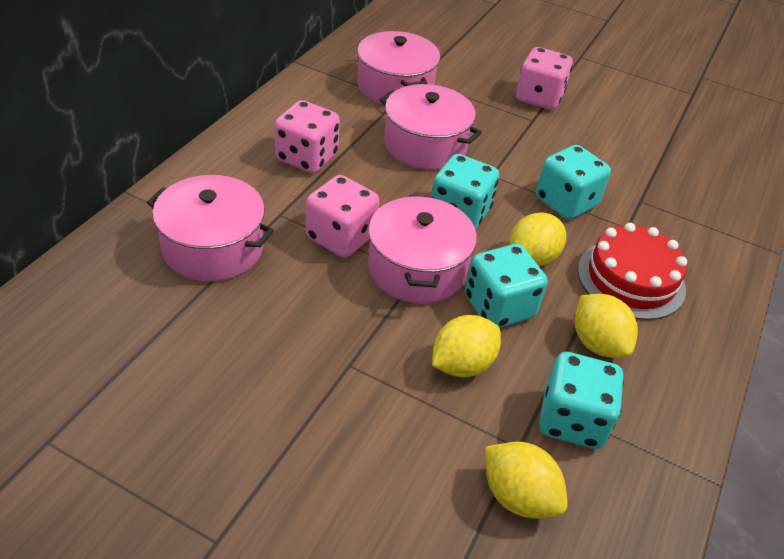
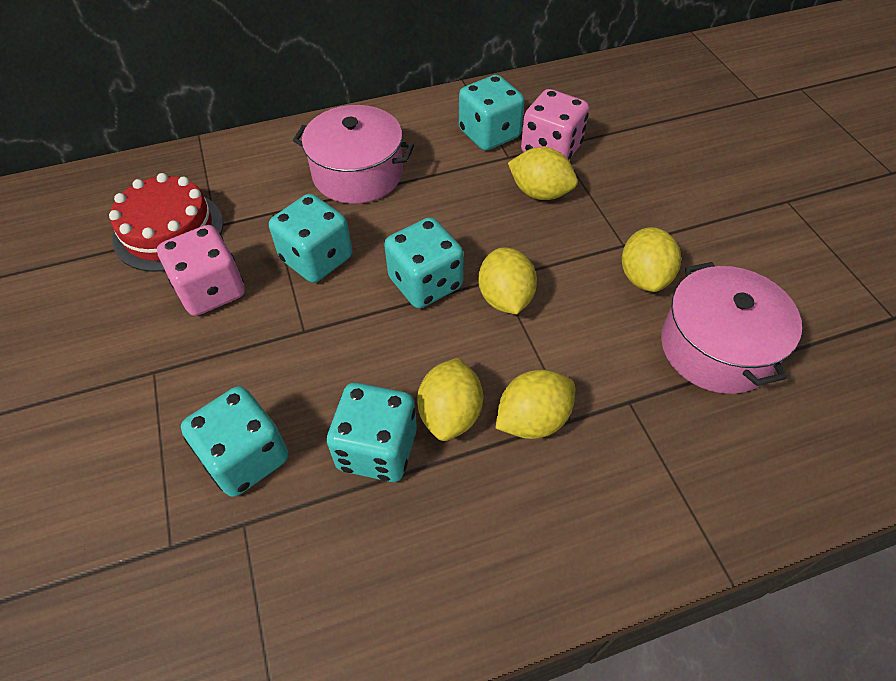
pink dice: [275,100,340,173] [306,175,379,258] [516,47,573,110] = 3 -> [157,225,245,316] [521,89,589,160] = 2
pink pot: [147,175,274,282] [357,31,440,105] [368,195,477,304] [379,84,482,170] = 4 -> [293,105,414,204] [661,262,802,394] = 2
turquoise dice: [431,154,499,229] [465,244,547,328] [536,145,611,219] [539,352,624,449] = 4 -> [181,386,288,497] [269,194,352,283] [327,383,417,482] [384,217,464,309] [459,75,525,151] = 5
yellow lemon: [432,315,501,377] [485,442,568,519] [509,213,566,266] [574,294,638,358] = 4 -> [417,358,483,441] [478,248,537,314] [496,370,575,439] [508,147,578,200] [622,227,681,292] = 5

